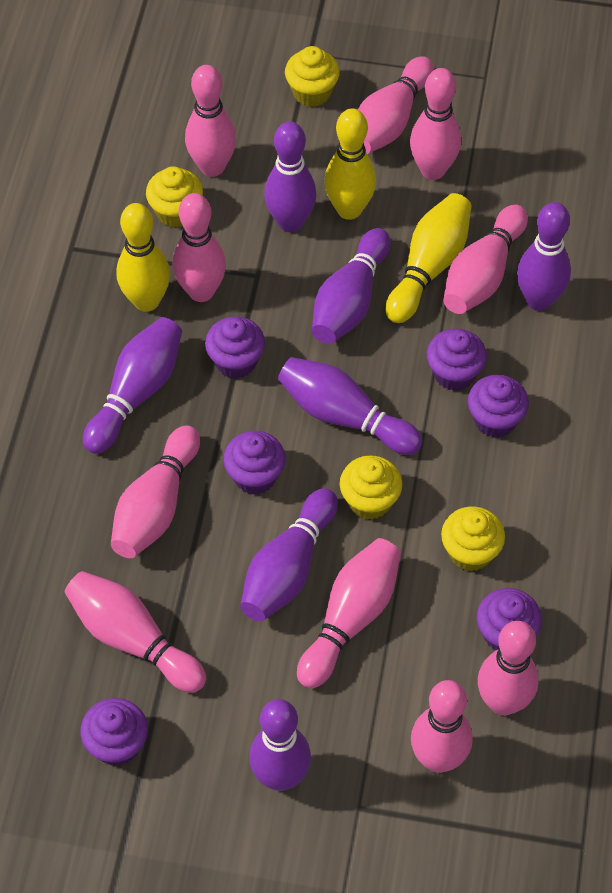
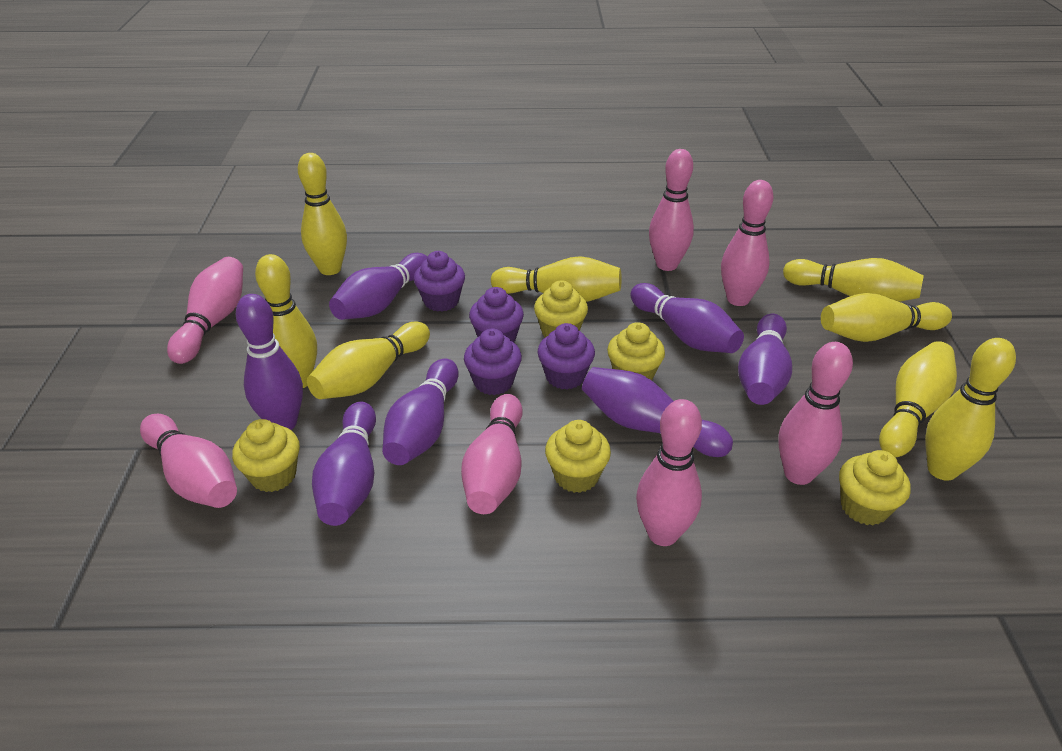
pink bowling pin: [65,571,206,693] [111,426,200,558] [173,193,226,302] [185,65,236,177] [297,538,401,689] [358,56,434,154] [410,68,461,180] [411,680,473,773] [443,205,528,314] [478,621,539,716] = 10 -> [140,414,237,508] [167,257,243,364] [461,394,523,514] [636,399,702,546] [649,149,694,271] [721,180,774,306] [778,342,853,485] = 7
purple cupcake: [80,698,148,766] [205,316,265,378] [223,431,286,495] [427,329,487,391] [468,375,529,438] [476,588,542,650] = 6 -> [414,251,465,312] [464,328,522,395] [469,287,524,342] [538,323,595,389] = 4
yellow bowling pin: [116,203,170,312] [324,108,376,220] [386,193,472,323] = 3 -> [255,254,317,388] [298,153,347,275] [307,321,430,399] [491,256,622,302] [783,258,924,302] [821,293,952,342] [879,341,957,457] [925,338,1016,481] = 8
yellow cupcake: [146,166,203,228] [285,46,340,107] [340,455,402,520] [441,506,505,572] = 4 -> [232,419,300,492] [534,280,588,338] [545,420,611,493] [607,322,665,380] [839,450,911,525] = 5

